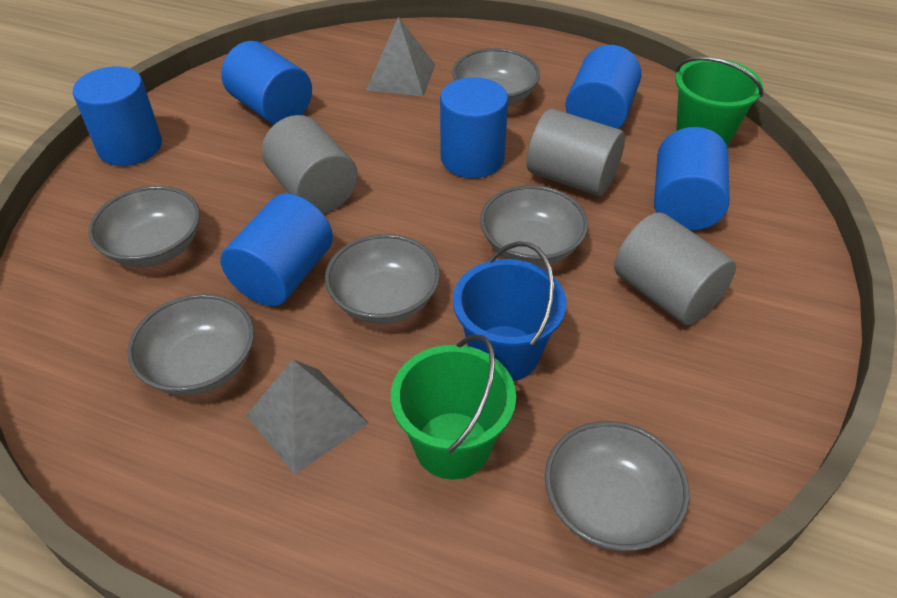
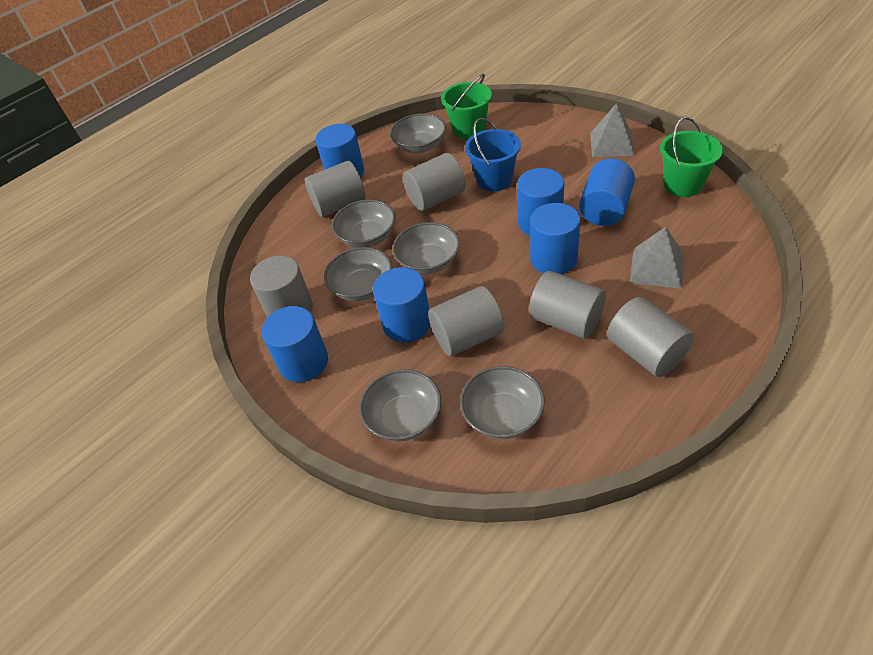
grey cylinder: [262,115,358,214] [527,109,625,196] [614,212,736,325] = 3 -> [250,256,313,317] [305,161,366,217] [403,153,465,211] [428,286,504,356] [529,271,606,339] [607,297,694,377] = 6

